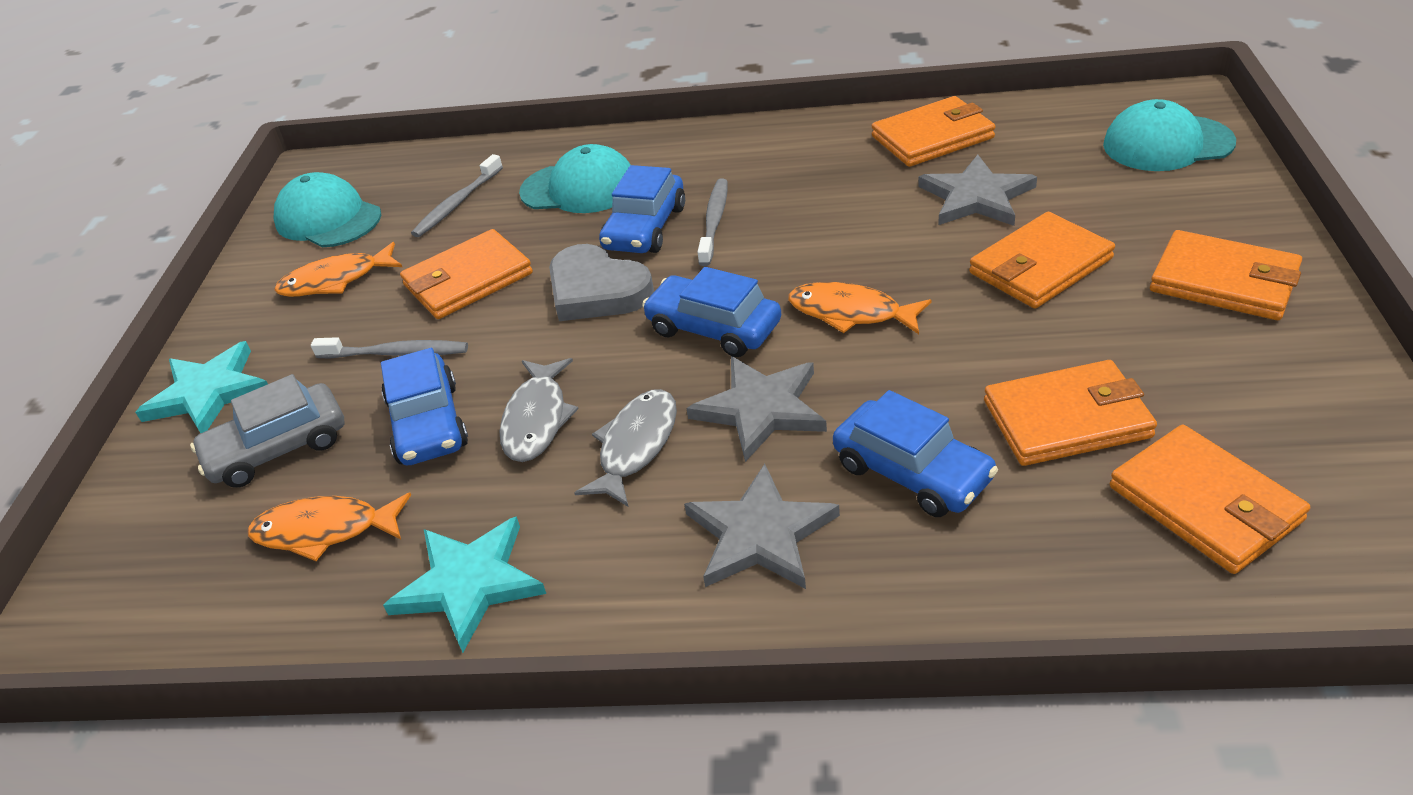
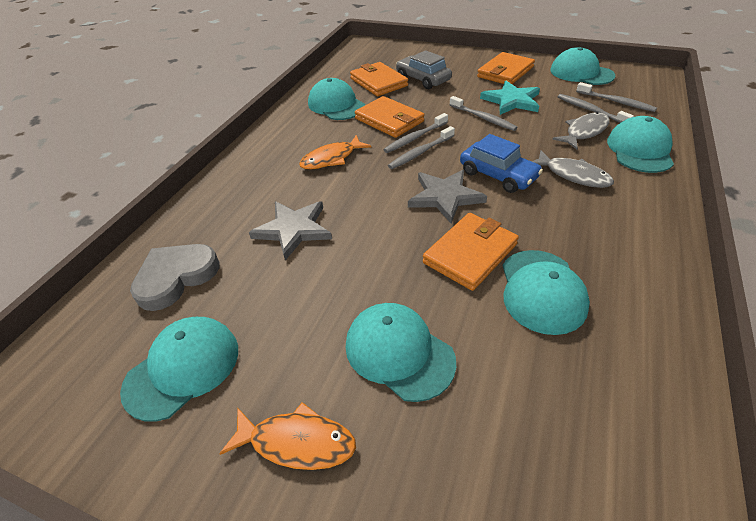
blue car: [381,348,468,465] [599,165,685,253] [642,267,781,357] [833,390,998,517] = 4 -> [460,134,543,193] = 1
grey star: [684,464,840,589] [686,356,827,462] [918,155,1037,226] = 3 -> [249,201,332,261] [408,170,487,223] = 2
grey toothbrush: [311,337,468,359] [411,154,503,237] [697,179,728,266] = 3 -> [383,113,448,153] [388,126,455,169] [450,96,518,131] [558,94,634,123] [576,82,657,112] = 5
orange fish: [248,493,411,561] [274,242,402,297] [788,282,931,334] = 3 -> [219,402,356,470] [299,135,371,170] = 2
orange wallet: [400,229,533,319] [872,96,996,167] [969,212,1115,308] [984,360,1157,466] [1110,425,1310,574] [1150,230,1302,320] = 6 -> [350,62,408,96] [355,96,425,138] [423,213,519,291] [477,52,535,84] = 4
turquoise cap: [273,172,381,247] [519,144,631,213] [1103,99,1236,171] = 3 -> [120,317,238,422] [308,78,365,120] [346,303,456,402] [503,250,590,335] [550,47,616,85] [607,116,674,173] = 6
turquoise star: [135,341,268,433] [383,516,546,653] = 2 -> [480,81,540,115] = 1

